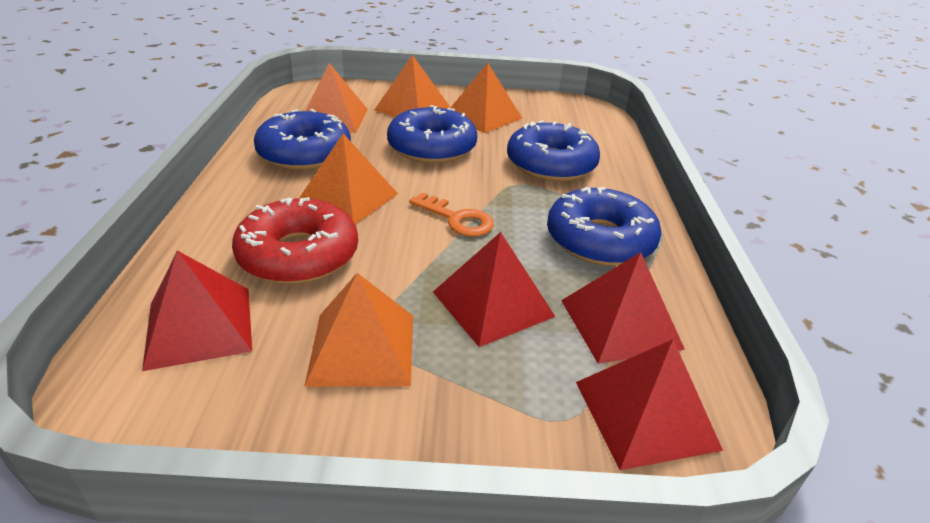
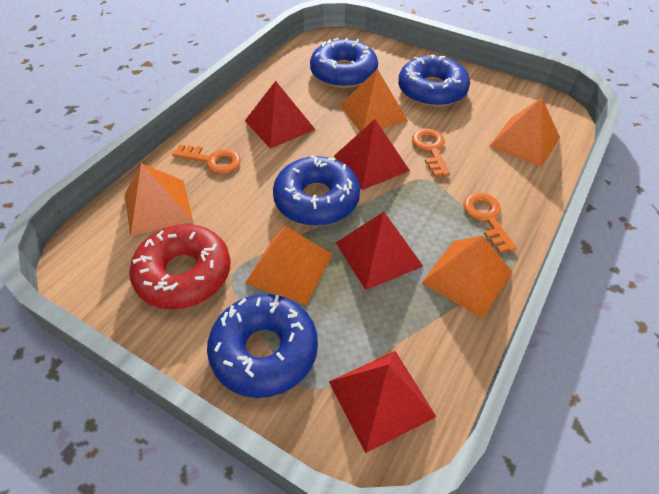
orange key: [409,192,494,237] = 1 -> [172,145,241,174] [412,129,450,176] [463,193,517,253] = 3

